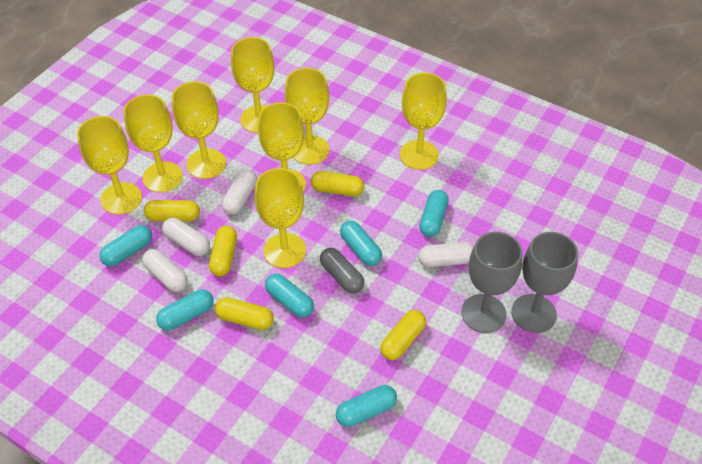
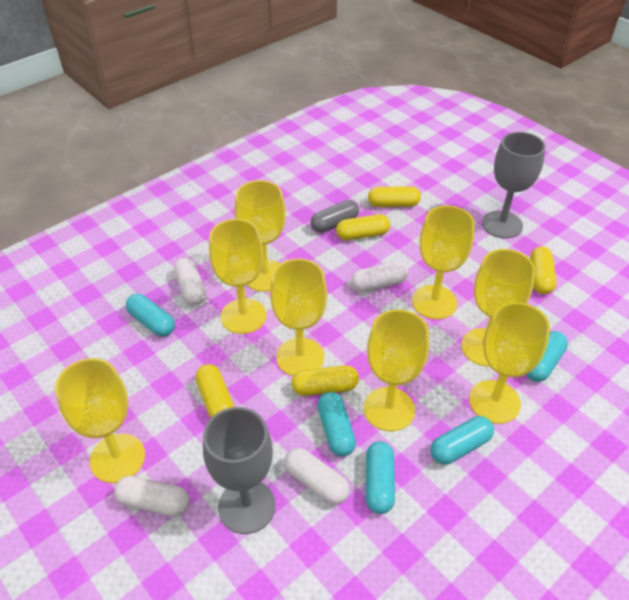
turquoise capsule: [99,225,152,266] [156,289,214,330] [265,274,314,318] [336,385,397,427] [340,221,382,266] [419,190,449,237] = 6 -> [126,294,175,337] [317,392,356,457] [365,441,395,514] [430,416,494,464] [526,331,568,382] = 5

